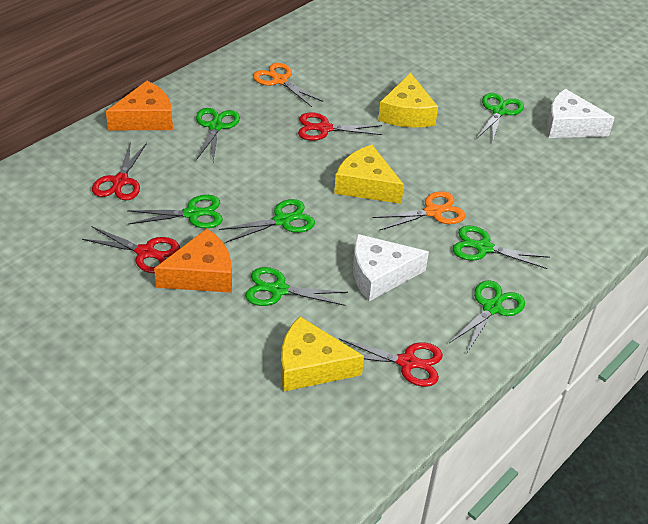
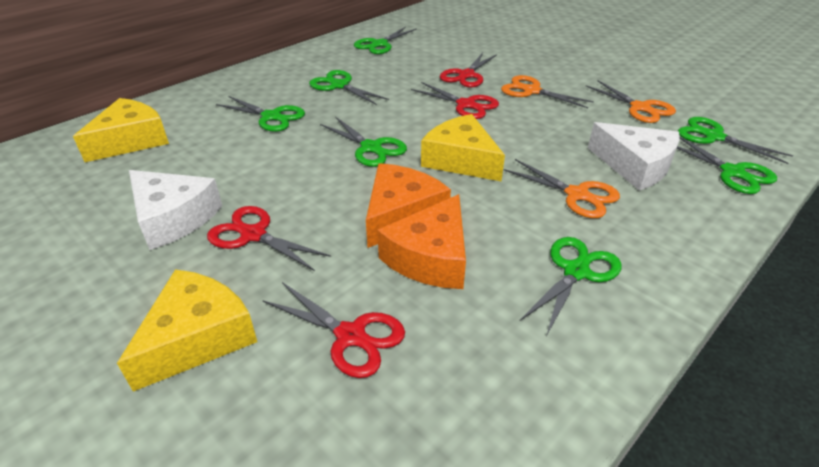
orange scissors: [253,63,323,107] [372,191,465,231] = 2 -> [501,75,594,108] [504,159,620,218] [586,80,676,123] = 3

